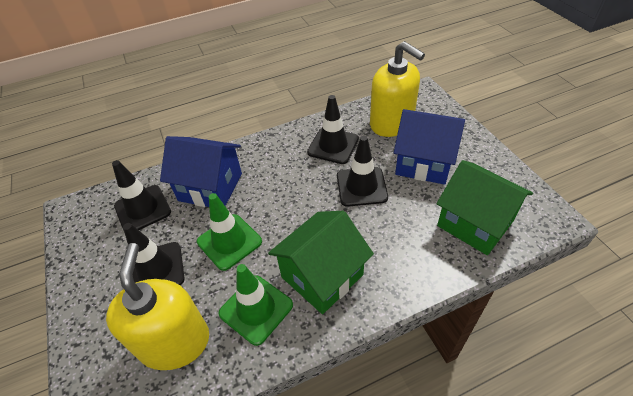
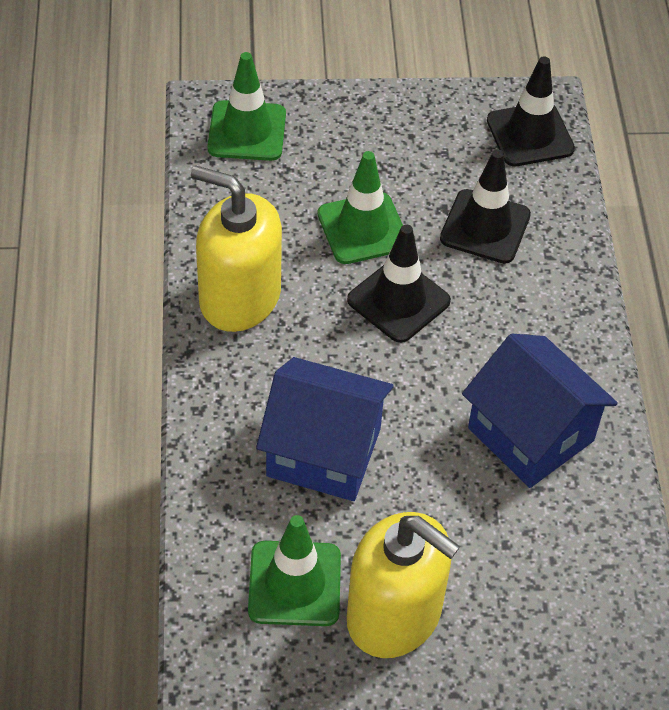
black traffic cone: [112,160,171,230] [123,223,184,285] [307,95,359,164] [337,136,388,207] = 4 -> [347,224,451,343] [440,149,531,263] [487,56,575,166] = 3
green house: [268,211,374,314] [436,160,533,255] = 2 -> none = 0
green traffic cone: [197,193,262,271] [219,264,293,346] = 2 -> [207,52,286,161] [248,515,341,626] [318,151,403,264] = 3

